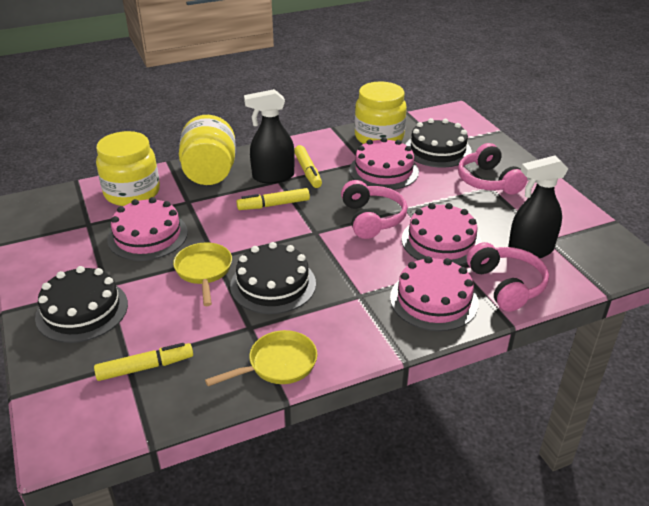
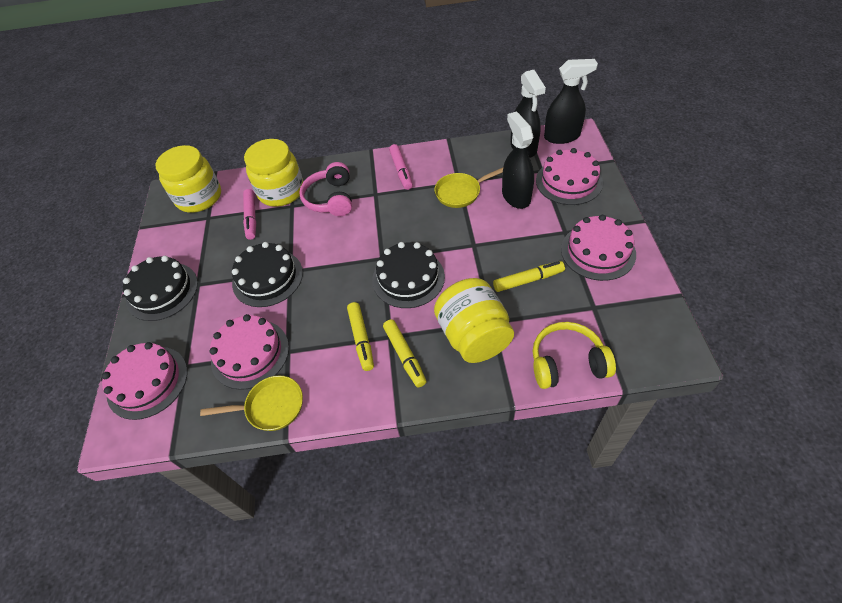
black spray bottle: [244,89,295,184] [508,155,568,258] = 2 -> [502,111,534,209] [511,70,546,158] [544,59,598,144] = 3
pink headphones: [341,180,408,239] [458,143,527,195] [467,242,549,312] = 3 -> [299,162,352,216] = 1
pink marker: none = 0 -> [243,189,256,240] [389,144,413,190] = 2
yellow headphones: none = 0 -> [533,322,616,389] = 1

